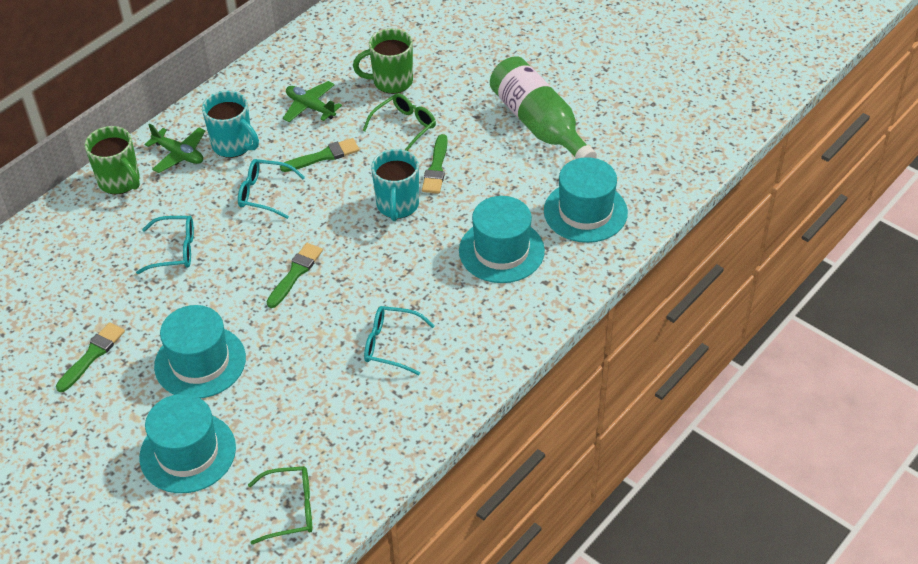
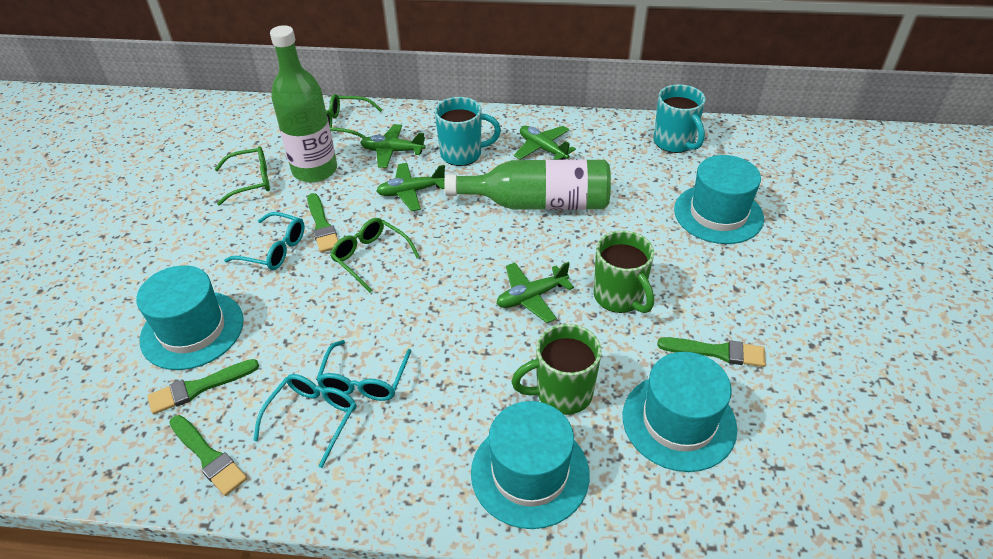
green bottle: [490,56,597,159] = 1 -> [270,25,337,183] [444,159,611,210] = 2
green glasses: [248,466,312,544] [363,93,436,151] = 2 -> [215,146,270,205] [326,94,382,138] [330,218,420,292] = 3
green plane: [145,124,205,173] [283,81,342,122] = 2 -> [360,124,426,168] [376,163,445,211] [497,262,574,323] [514,126,576,160] = 4

